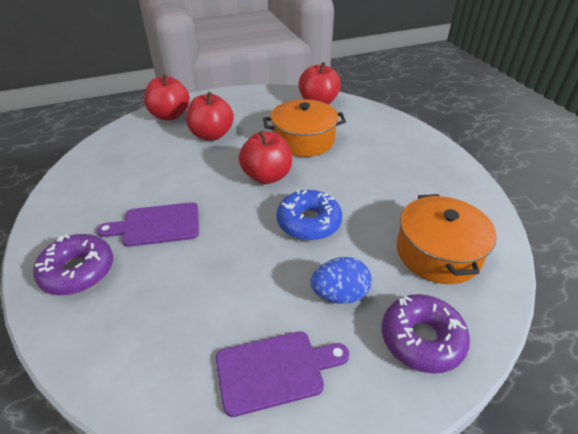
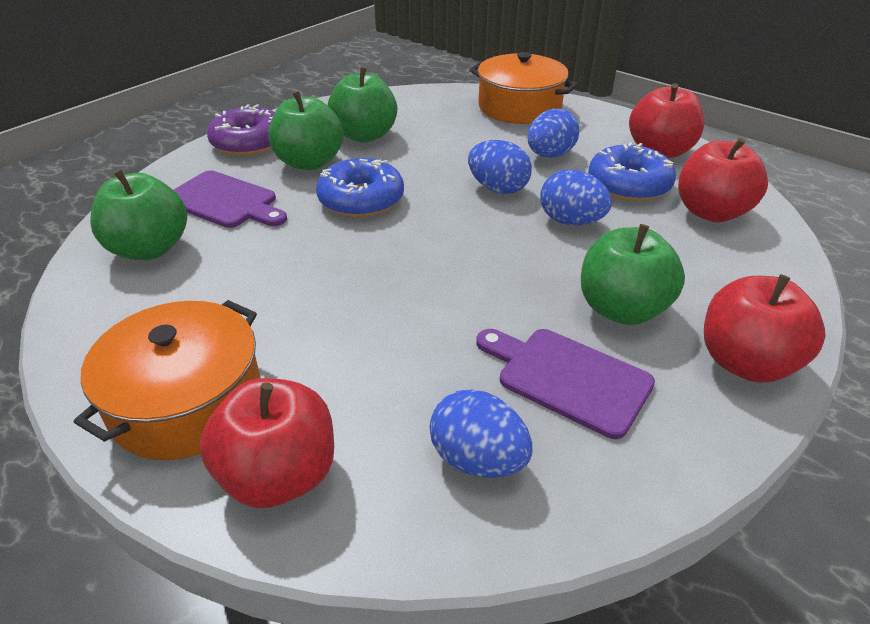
blue donut: [276,190,342,241] = 1 -> [316,158,404,217] [588,142,676,201] = 2
blue egg: [311,257,372,304] = 1 -> [430,389,532,478] [468,140,532,194] [527,108,579,158] [540,170,612,225] = 4
green apple: none = 0 -> [90,170,187,260] [268,91,344,170] [328,67,397,143] [581,224,685,325] = 4
purple donut: [33,234,113,295] [382,294,470,374] = 2 -> [207,104,275,156] = 1

